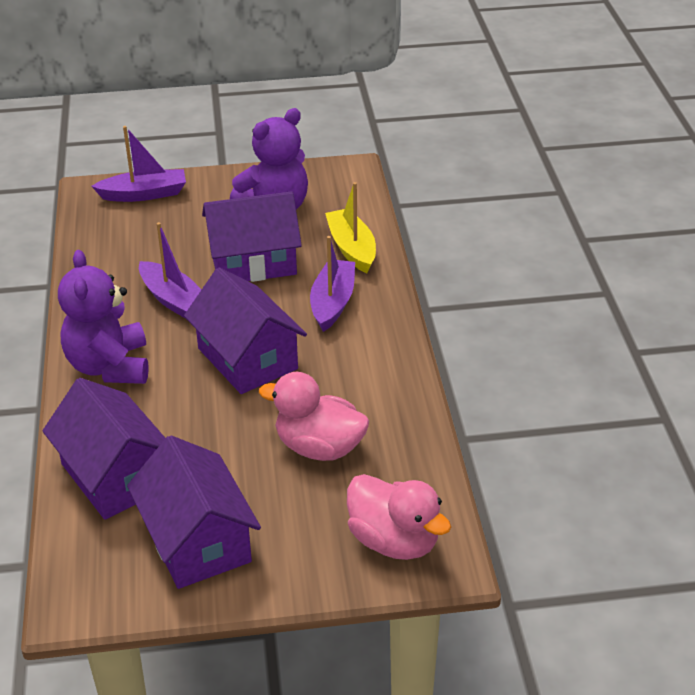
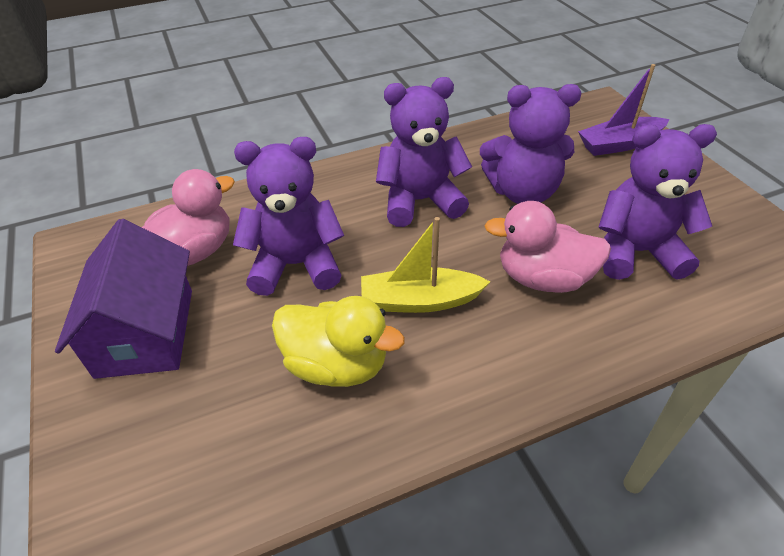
purple boat: [91,126,186,202] [139,222,201,319] [310,236,355,332] = 3 -> [578,64,669,156] = 1
purple house: [43,378,165,520] [127,435,261,589] [184,268,307,394] [202,191,302,282] = 4 -> [55,219,192,379] = 1
purple teddy bear: [58,250,149,384] [230,108,308,210] = 2 -> [233,137,344,296] [376,77,472,227] [480,84,581,204] [599,124,717,280] = 4
yellow duck: none = 0 -> [272,296,405,387] = 1

